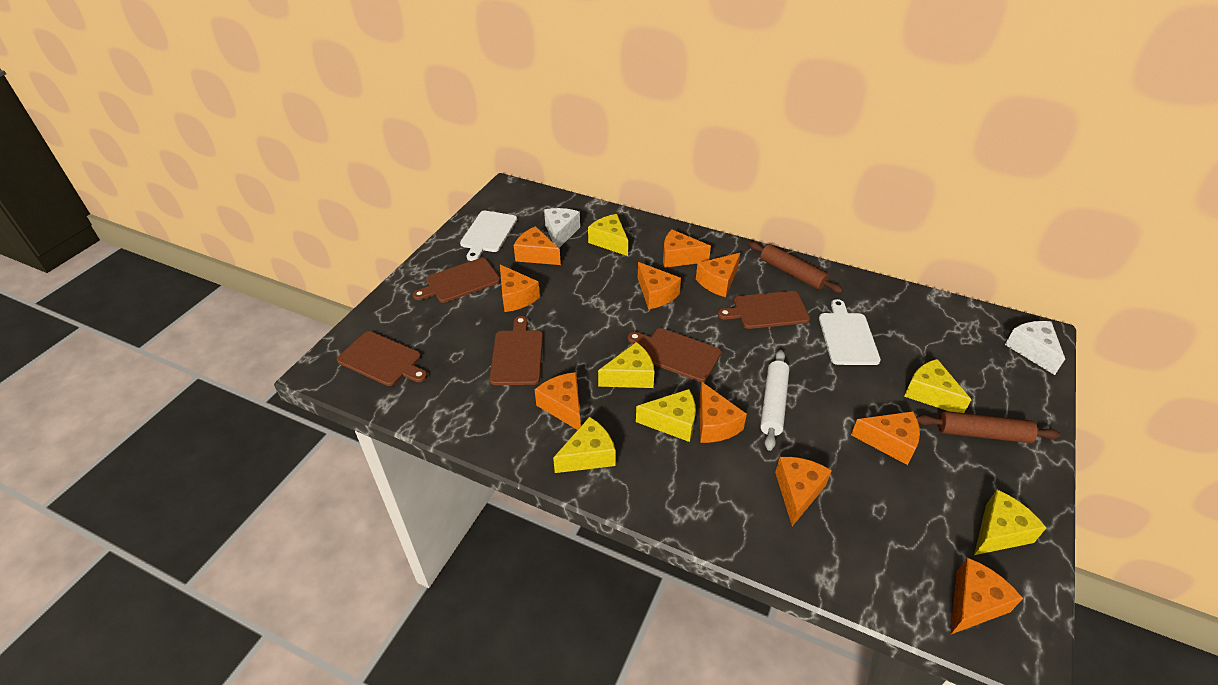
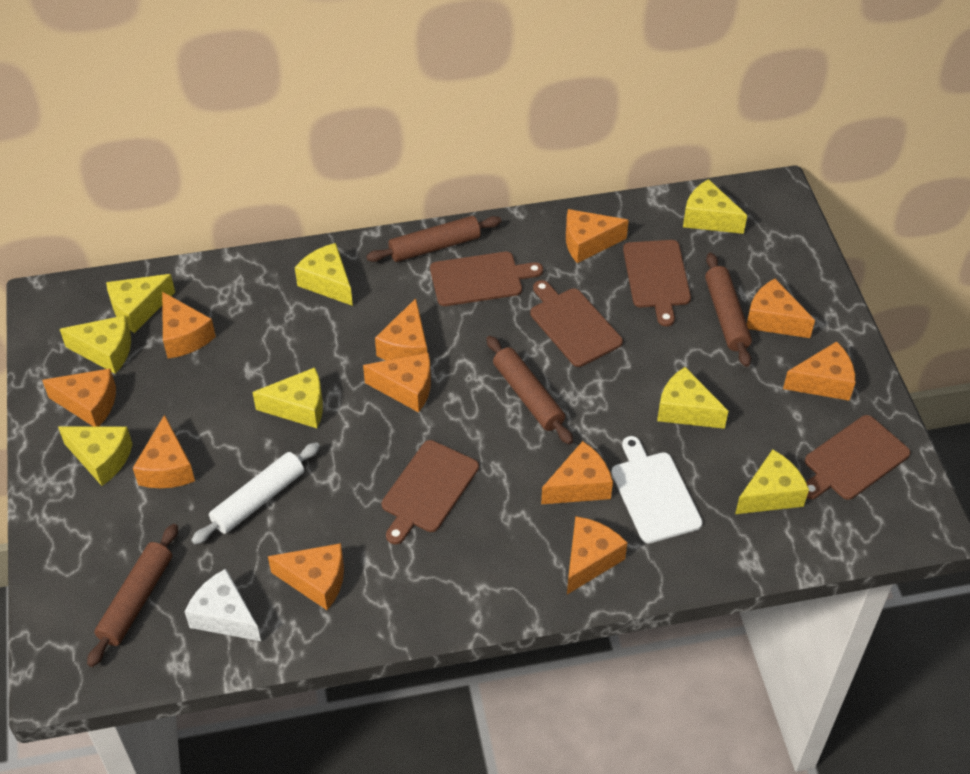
brown rolling pin: [748,242,843,293] [916,411,1060,443] = 2 -> [87,524,178,667] [366,216,502,262] [486,336,573,445] [705,253,752,367] = 4
orange cheese: [500,265,540,312] [514,226,561,265] [535,372,581,430] [638,262,681,309] [663,229,711,268] [696,253,740,297] [699,382,747,443] [775,457,832,526] [851,411,920,465] [950,558,1023,635] = 10 -> [42,369,116,427] [133,415,195,488] [162,292,216,359] [268,543,344,610] [363,353,431,412] [375,298,427,361] [541,441,613,504] [566,209,629,263] [567,516,627,594] [747,279,815,338] [783,341,855,401] = 11
white cheese: [544,208,580,248] [1005,321,1065,375] = 2 -> [185,569,261,641] = 1
white cutting board: [460,211,517,261] [819,299,881,365] = 2 -> [611,436,703,543] = 1
yellow cheese: [553,417,616,473] [588,214,628,256] [598,342,654,388] [636,389,696,442] [904,359,971,413] [974,490,1046,555] = 6 -> [58,426,133,486] [60,315,131,374] [106,274,175,333] [252,367,323,428] [295,243,353,306] [657,367,728,429] [683,179,747,234] [735,449,809,514] = 8

